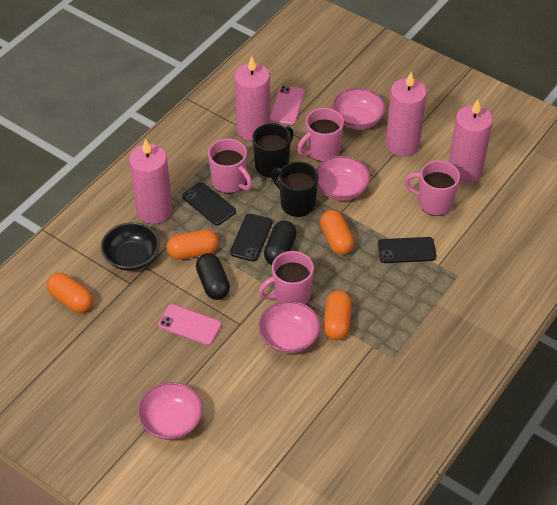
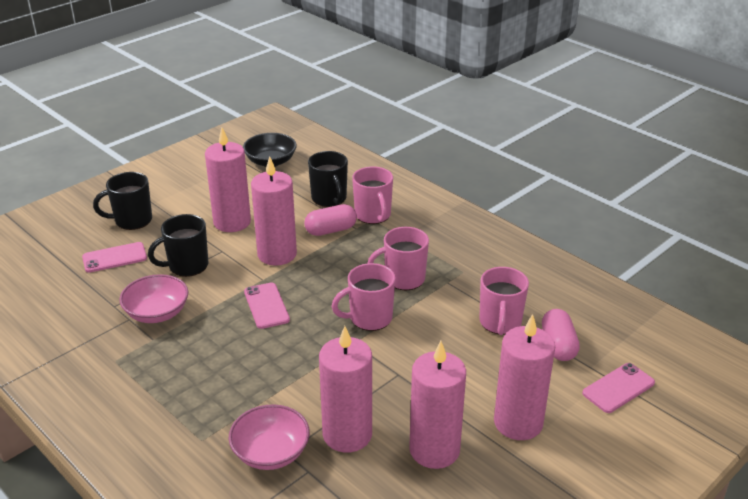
black capsule: [196,253,230,300] [264,221,297,265] = 2 -> none = 0
black mug: [252,123,294,178] [271,161,319,217] = 2 -> [93,172,152,230] [148,214,208,277] [308,151,348,207] = 3
black phone: [182,182,236,226] [230,214,273,261] [378,237,436,263] = 3 -> none = 0
orange capsule: [47,273,93,313] [166,230,219,260] [320,210,354,255] [323,290,352,340] = 4 -> none = 0
pink bowl: [138,382,203,440] [259,301,320,354] [316,156,370,201] [332,88,385,130] = 4 -> [119,274,188,323] [229,404,310,470] = 2
pink candle: [129,139,172,224] [234,56,270,141] [385,72,427,157] [449,100,493,184] = 4 -> [205,127,251,232] [251,156,297,266] [319,326,372,453] [409,341,466,469] [494,314,555,440] = 5
pink capsule: none = 0 -> [304,204,357,236] [542,309,580,361] = 2
pink phone: [158,304,222,345] [270,86,305,125] = 2 -> [82,242,147,273] [244,283,290,329] [582,363,655,413] = 3

